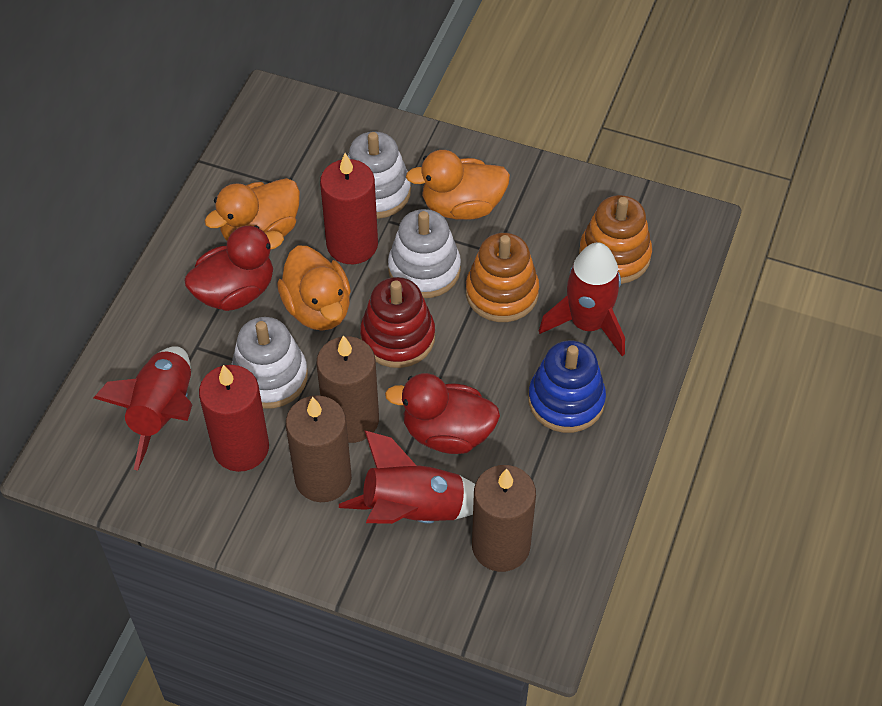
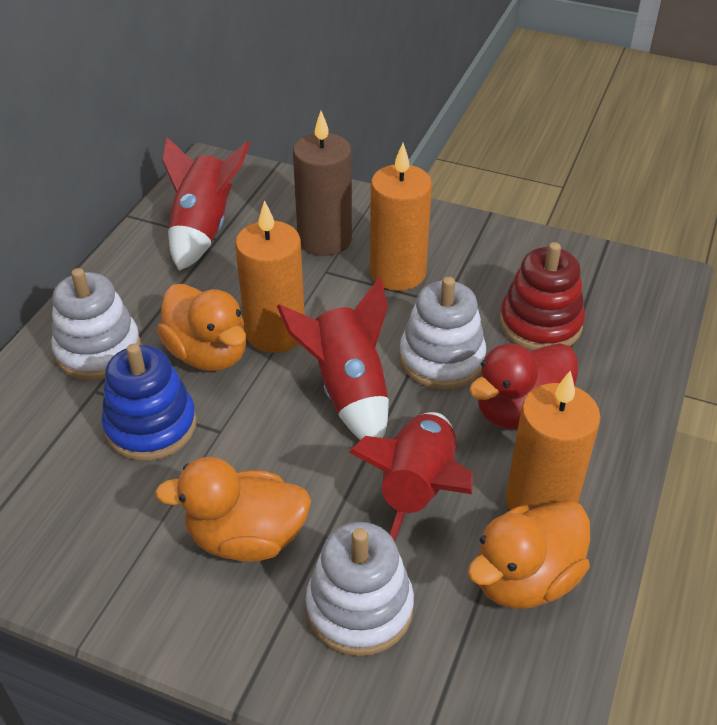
brown candle: [286,395,352,502] [317,335,379,443] [472,465,536,572] = 3 -> [293,111,352,256] = 1
orange candle: none = 0 -> [235,200,305,353] [370,143,432,291] [506,370,601,510] = 3
orange stacking toy: [466,233,539,322] [579,195,652,284] = 2 -> none = 0
red candle: [199,365,269,472] [320,153,378,264] = 2 -> none = 0
red duck: [184,225,284,311] [385,373,500,454] = 2 -> [469,343,578,430] = 1

